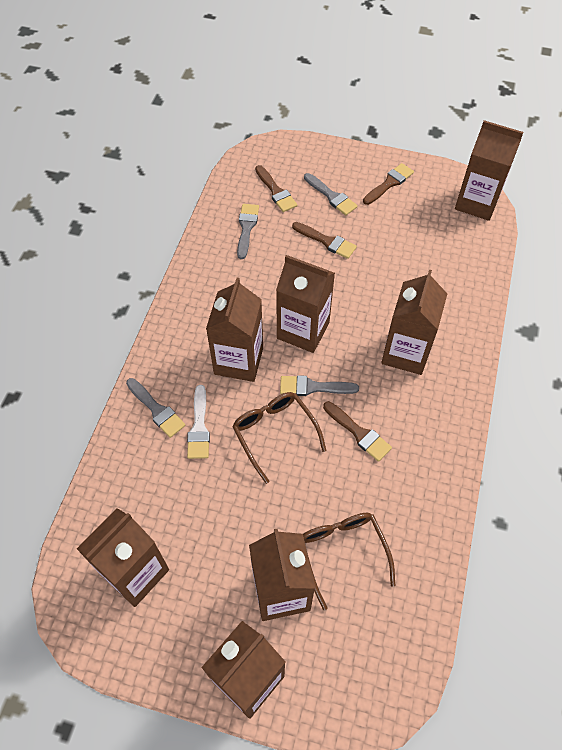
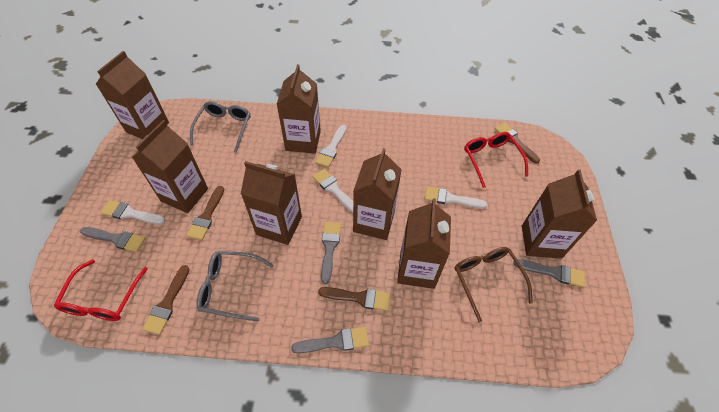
brown glasses: [232,392,327,484] [303,513,395,610] = 2 -> [455,247,533,322] = 1
grey glasses: none = 0 -> [190,101,250,153] [196,251,274,322] = 2
red glasses: none = 0 -> [54,259,148,321] [464,132,528,188] = 2
white brush: [187,385,210,459] = 1 -> [101,200,165,224] [312,169,353,213] [315,125,347,168] [424,187,488,208] = 4

